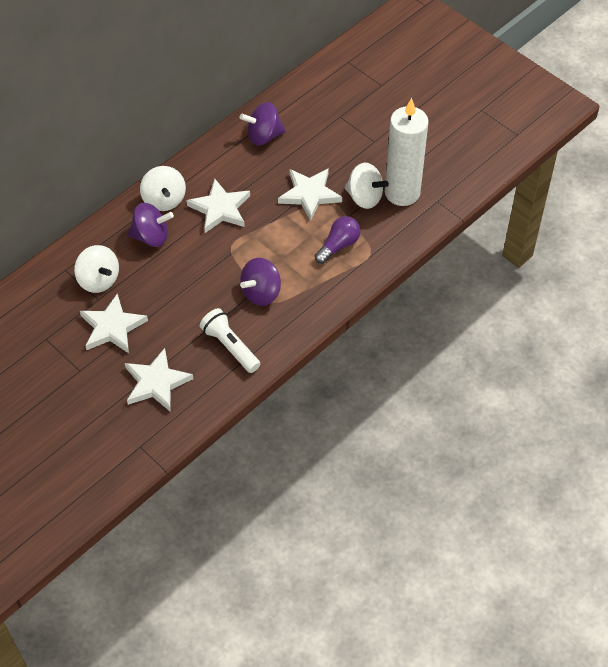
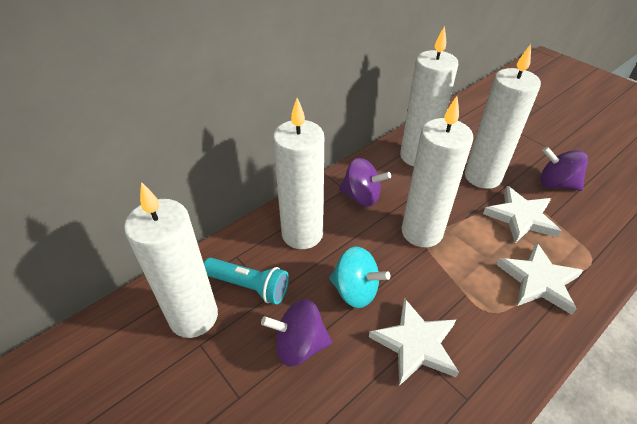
purple light bulb: [315,216,361,264] = 1 -> none = 0
turquoise flashlight: none = 0 -> [204,258,289,304] = 1
turquoise spinning top: none = 0 -> [329,247,390,308] = 1
white candle: [385,98,429,206] = 1 -> [124,182,218,338] [273,98,324,249] [400,26,458,166] [402,96,473,247] [465,44,541,189] = 5
white flashlight: [200,308,260,373] = 1 -> none = 0
white spinning top: [74,245,119,293] [140,166,186,211] [345,163,389,209] = 3 -> none = 0
white star: [80,293,148,353] [125,348,193,412] [186,178,250,233] [278,168,342,221] = 4 -> [369,298,459,386] [483,186,561,243] [496,243,583,315] = 3

